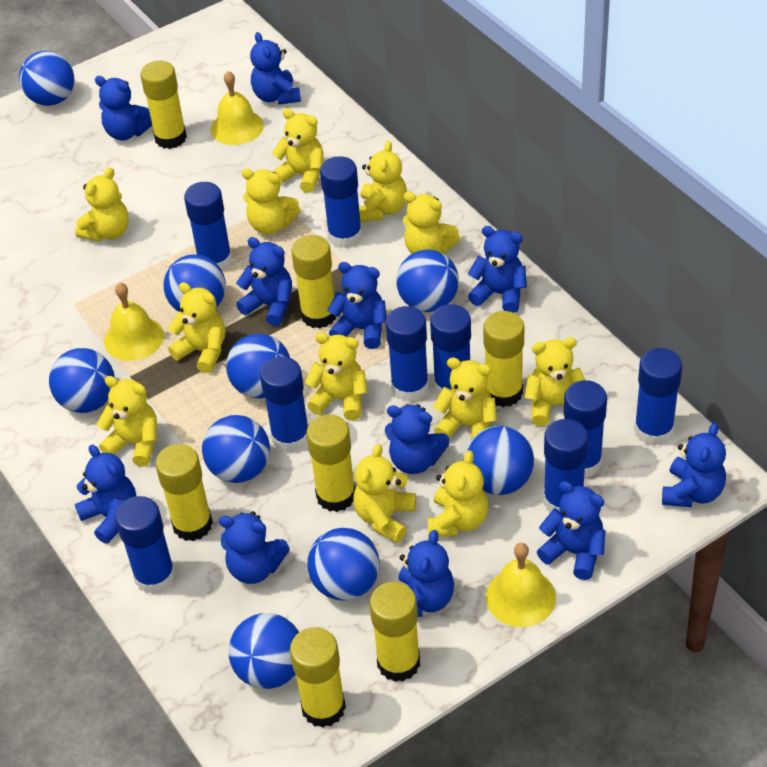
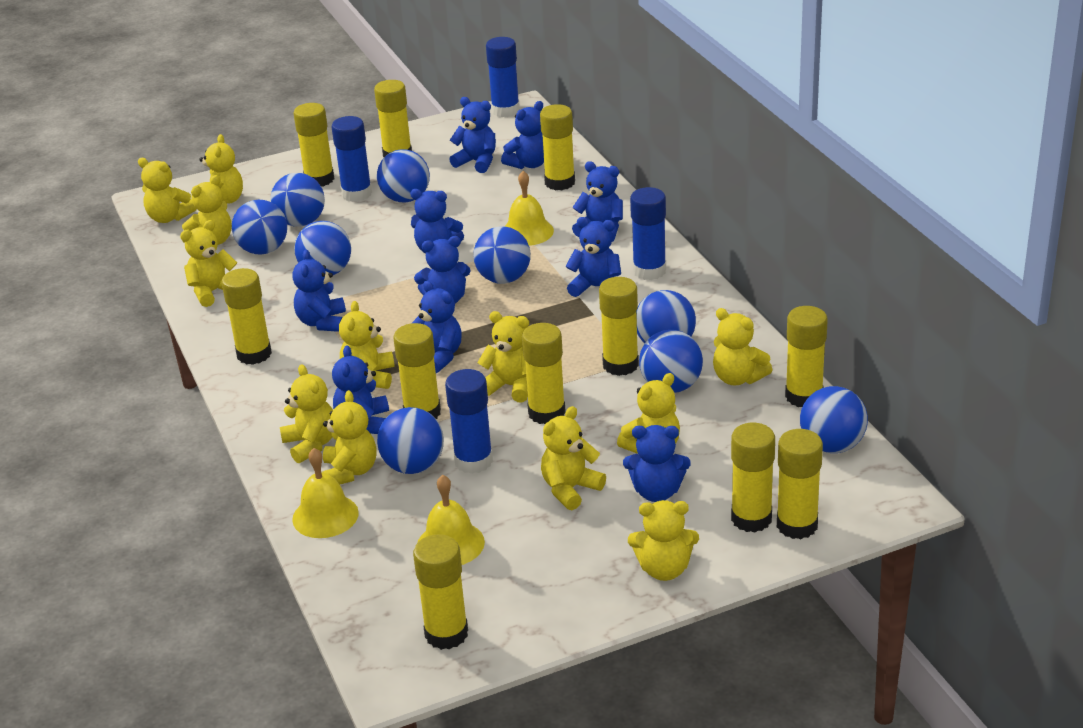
blue glue stick: [115,496,176,594] [184,182,233,271] [260,356,309,453] [320,156,362,248] [385,306,429,402] [430,304,471,395] [543,419,588,512] [563,380,607,478] [634,348,682,446] = 9 -> [332,116,372,202] [445,369,493,474] [486,37,520,117] [630,187,666,280] = 4
blue teddy bear: [75,445,136,544] [95,76,152,141] [219,511,290,584] [236,237,292,326] [250,32,301,105] [327,262,387,349] [385,404,449,474] [398,530,454,617] [468,226,527,313] [537,481,605,580] [662,423,726,507] = 11 -> [292,250,346,332] [332,345,389,434] [410,189,464,254] [412,281,462,373] [414,236,470,304] [449,97,496,173] [501,101,544,169] [566,217,621,297] [572,161,623,242] [623,425,691,502] = 10
yellow glue stick: [140,61,187,149] [155,444,213,541] [290,627,346,728] [291,235,336,329] [306,414,355,512] [370,582,420,682] [483,311,524,407] = 7 -> [222,268,272,365] [293,103,334,186] [374,80,412,157] [394,323,441,419] [413,534,468,650] [522,323,566,424] [540,104,575,190] [599,277,639,376] [731,423,775,533] [777,429,823,539] [785,306,828,407] = 11

